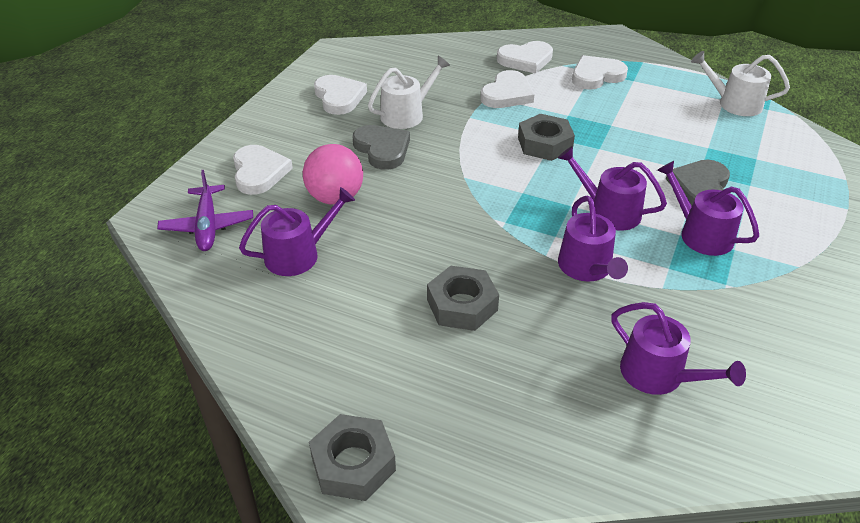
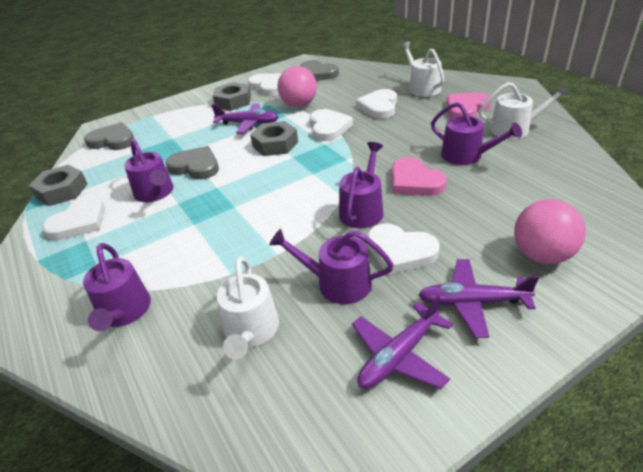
grey heart: [352,125,410,170] [666,160,730,205] = 2 -> [84,122,134,150] [166,146,219,180] [301,60,339,81] = 3
pink ball: [303,144,363,205] = 1 -> [277,66,317,107] [514,199,586,264] = 2
pink heart: none = 0 -> [392,157,447,196] [447,92,492,118] = 2
purple plane: [157,170,253,251] = 1 -> [211,104,279,134] [352,295,453,389] [418,259,539,338] = 3
white watering can: [368,56,450,129] [691,51,790,116] = 2 -> [217,257,279,359] [399,42,445,97] [479,82,570,139] = 3

